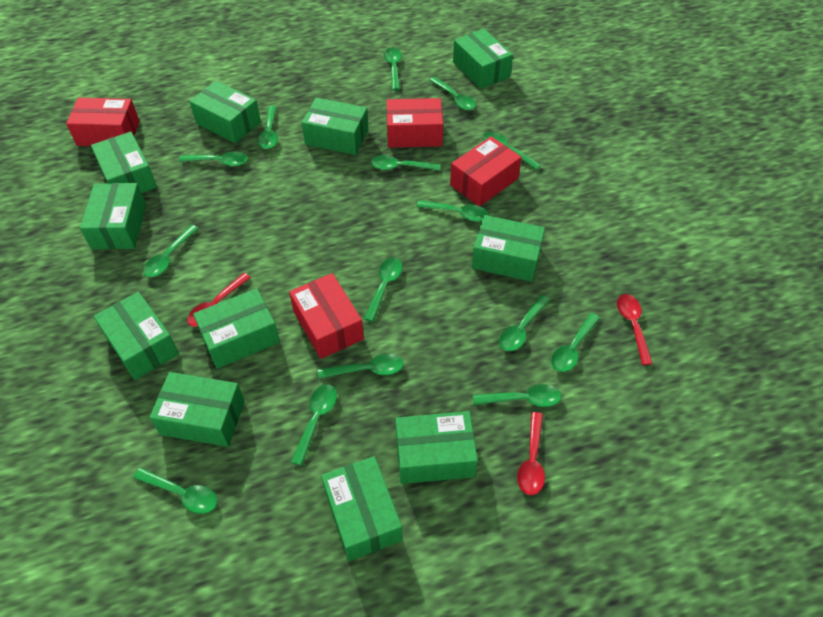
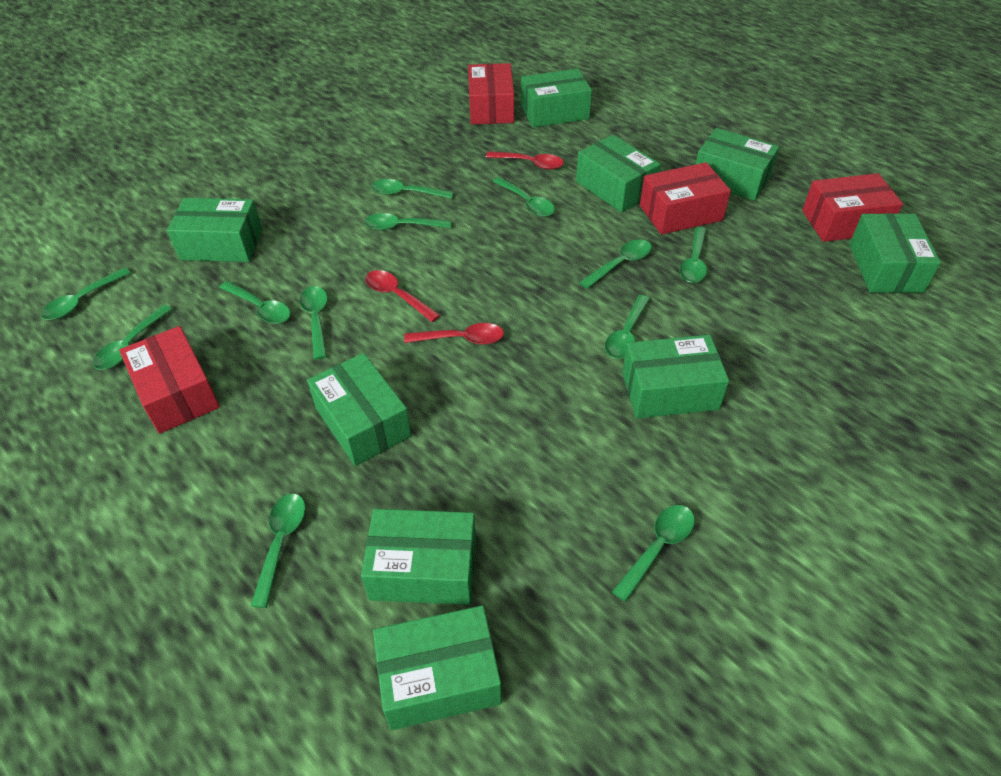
green box: [80,183,146,249] [91,132,157,193] [94,292,179,380] [149,372,245,447] [189,81,261,143] [193,288,280,369] [302,98,368,155] [321,456,402,561] [395,411,478,484] [453,29,513,89] [472,215,545,282] = 11 -> [167,198,262,262] [307,353,411,466] [361,509,476,605] [373,605,502,730] [521,69,592,128] [576,135,661,212] [622,335,729,418] [696,128,780,201] [849,213,941,293] = 9
green spoon: [133,468,218,514] [143,225,199,277] [179,152,248,166] [258,106,278,149] [291,384,337,466] [318,354,403,379] [364,258,402,322] [371,155,440,171] [384,48,402,90] [416,200,489,222] [429,77,476,110] [473,384,561,407] [482,132,541,170] [499,295,550,351] [551,313,600,372] = 15 -> [41,268,131,320] [93,305,172,370] [219,281,290,324] [251,494,306,608] [300,286,328,359] [364,213,451,230] [371,179,454,199] [493,177,555,217] [579,239,652,289] [605,295,650,359] [612,505,695,602] [679,227,707,283] = 12

